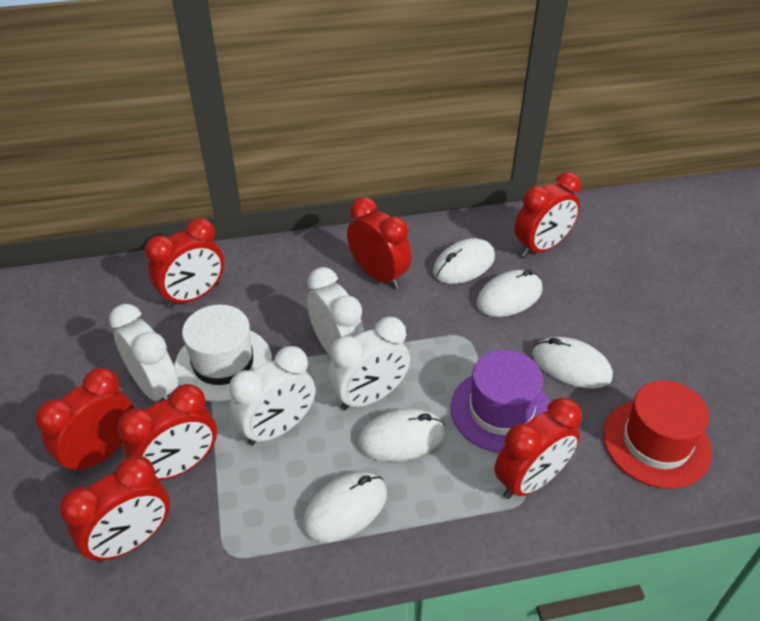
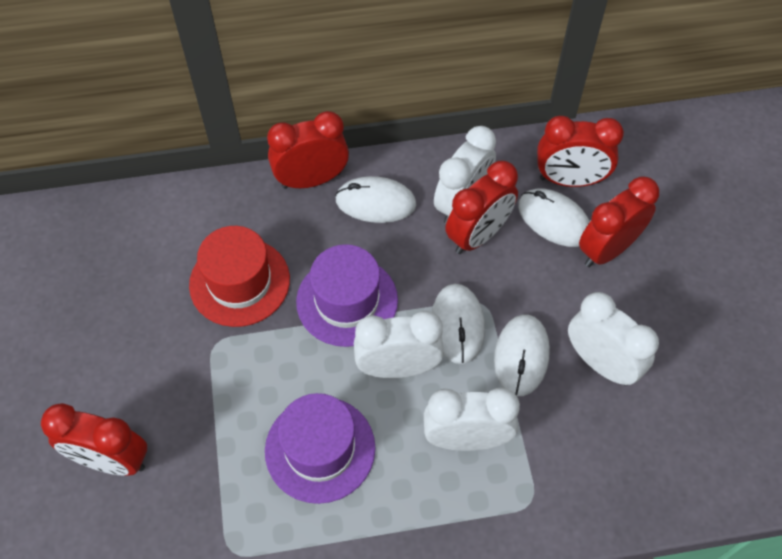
purple hat: [450,350,550,453] = 1 -> [265,393,375,504] [296,244,398,347] = 2
red clock: [35,368,134,475] [59,455,170,563] [118,384,217,481] [145,218,224,308] [347,197,412,289] [494,397,582,499] [515,172,581,257] = 7 -> [41,403,147,475] [267,111,349,189] [445,161,518,254] [537,116,624,187] [579,177,659,267] = 5
white hat: [174,305,272,402] = 1 -> none = 0
white mouse: [303,472,387,542] [358,409,445,461] [433,238,495,284] [476,269,543,317] [532,337,613,389] = 5 -> [335,176,416,223] [432,284,485,364] [494,314,550,396] [518,188,590,247] = 4

